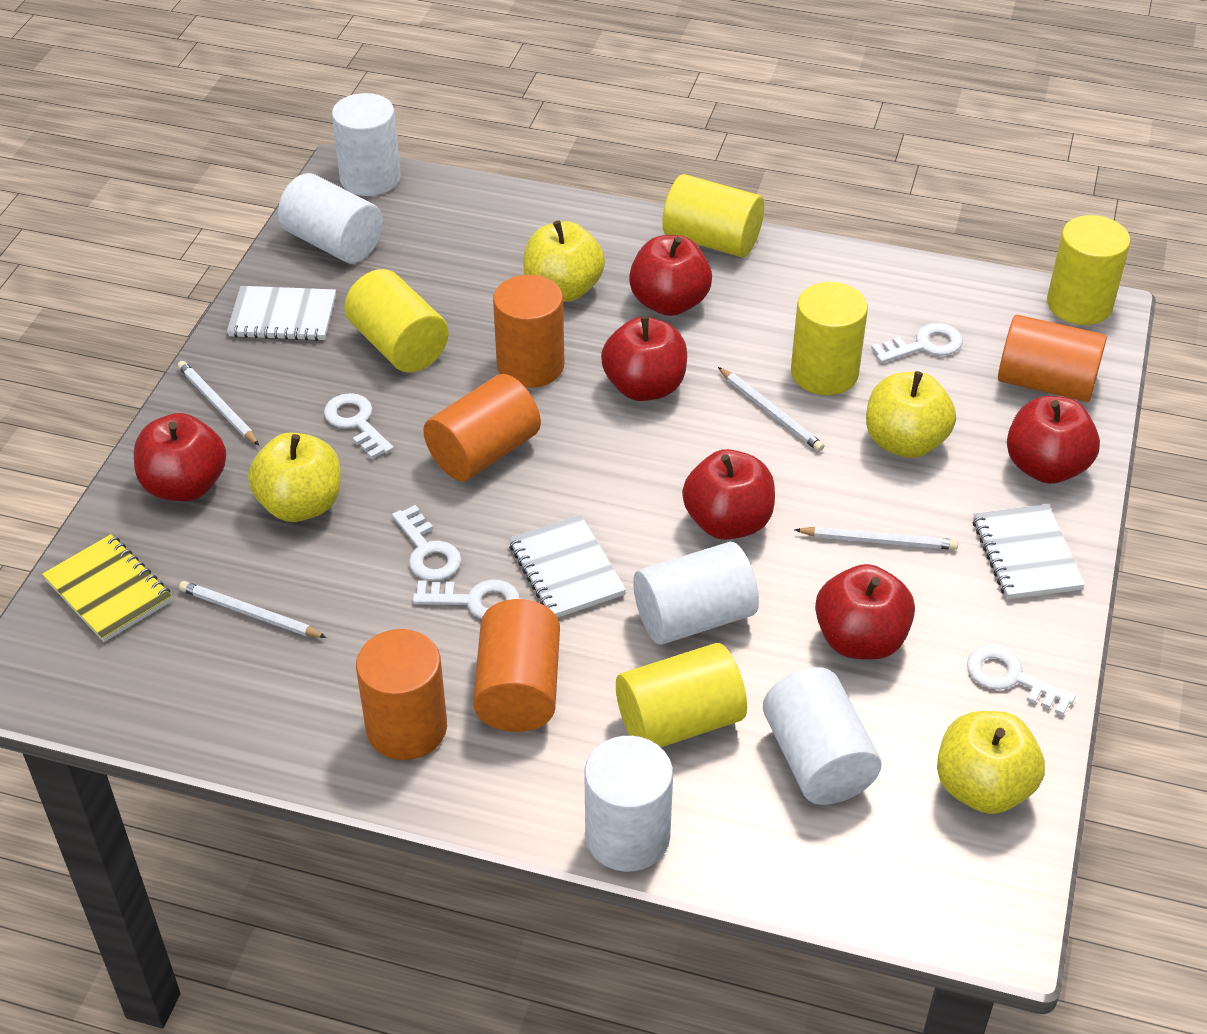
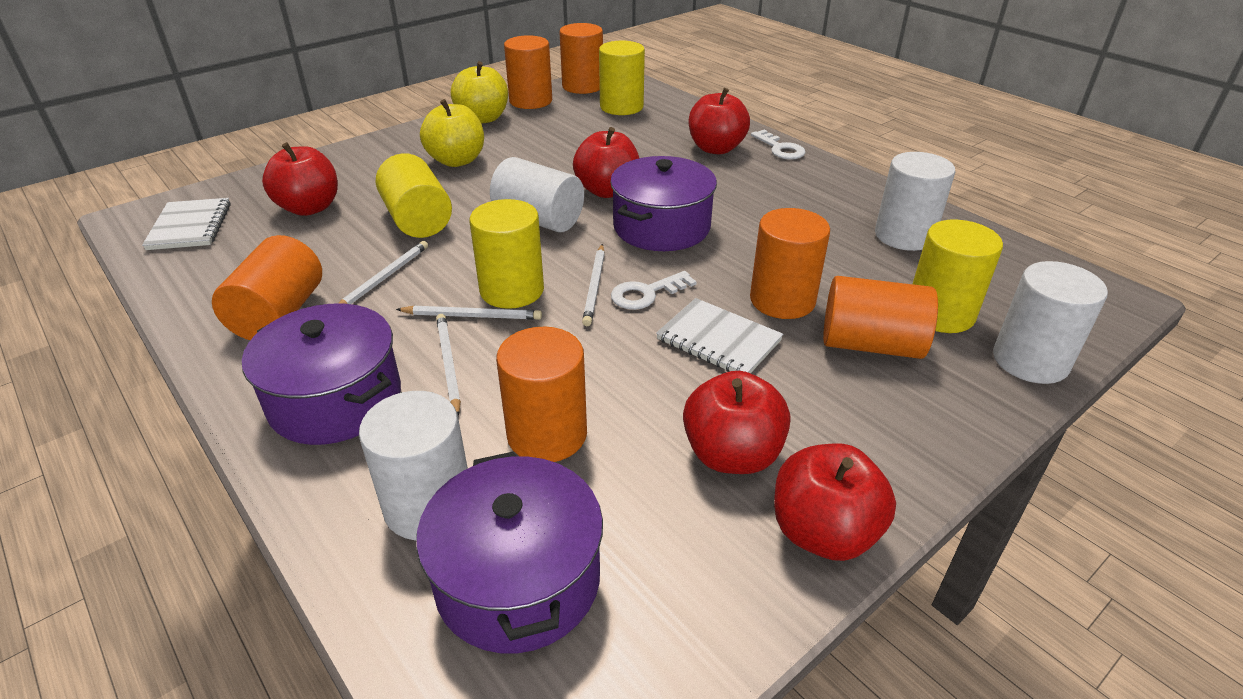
orange cylinder: [356,629,447,760] [423,374,541,481] [473,599,560,732] [493,275,564,388] [998,315,1107,402] = 5 -> [212,235,322,340] [496,327,587,462] [504,35,552,109] [559,23,603,94] [750,208,830,319] [823,276,938,359] = 6
purple pot: none = 0 -> [242,303,401,445] [416,451,603,653] [610,156,717,251] = 3
red apple: [134,413,226,501] [601,316,687,401] [629,235,712,316] [682,449,775,540] [815,564,915,660] [1007,396,1100,484] = 6 -> [262,142,338,216] [573,127,639,198] [683,371,790,474] [689,88,750,154] [774,443,896,561] = 5
white cylinder: [278,173,383,263] [332,93,401,196] [584,736,673,872] [633,542,759,645] [763,667,881,805] = 5 -> [359,391,468,540] [490,157,584,232] [875,152,955,251] [993,261,1108,384] = 4
white key: [324,393,394,459] [392,505,461,581] [413,580,520,619] [871,323,963,363] [967,645,1076,716] = 5 -> [611,271,697,310] [751,130,806,160] = 2
white notebook: [227,286,336,341] [509,515,626,618] [973,504,1085,600] = 3 -> [142,198,231,250] [656,298,783,373] = 2
yellow apple: [248,432,341,522] [523,220,605,302] [866,371,956,458] [937,711,1045,814] = 4 -> [420,99,484,167] [451,61,508,124] = 2
yellow cylinder: [344,269,449,372] [616,643,747,747] [662,174,764,257] [791,282,868,395] [1047,215,1130,325] = 5 -> [376,154,452,238] [469,199,544,309] [599,41,645,115] [913,220,1003,333] = 4
yellow notebook: [42,534,172,642] = 1 -> none = 0

